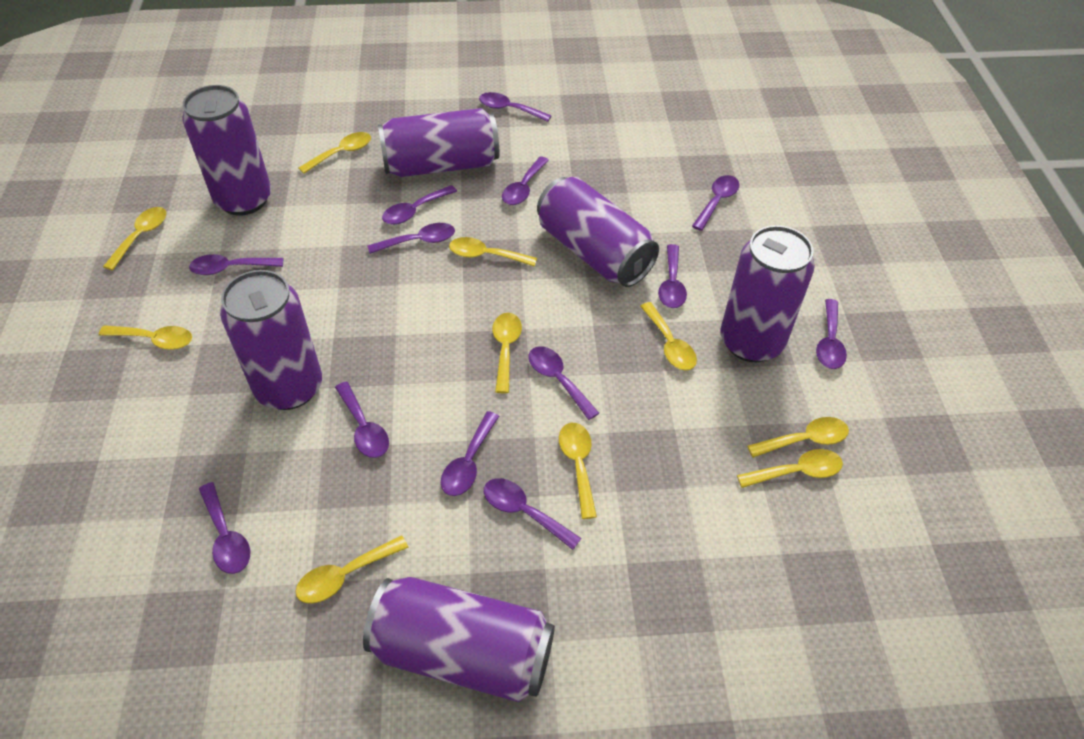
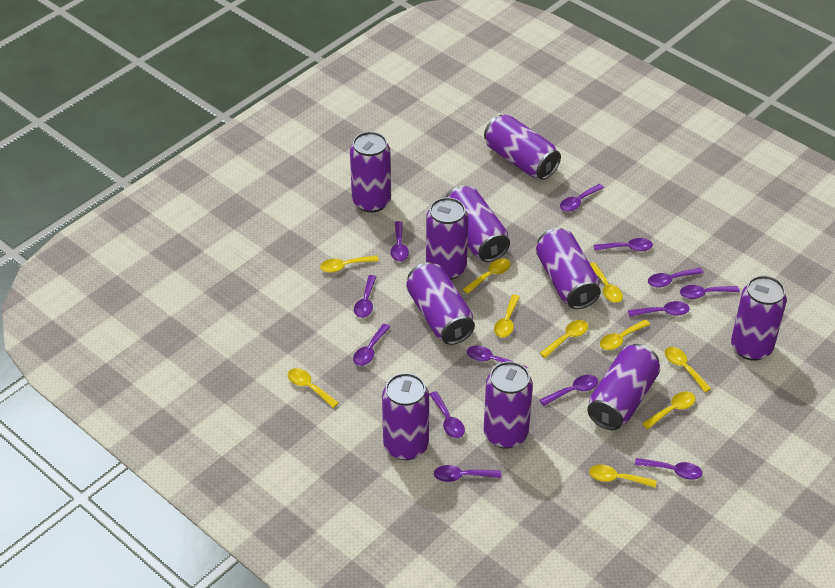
purple can: [182,85,271,215] [220,270,322,410] [363,577,555,702] [378,108,499,177] [537,177,659,287] [720,225,815,362] = 6 -> [350,132,391,213] [382,373,429,460] [406,262,475,345] [426,197,468,280] [446,186,510,262] [484,114,561,180] [484,361,533,449] [536,228,601,309] [587,344,660,430] [731,275,787,361] = 10

